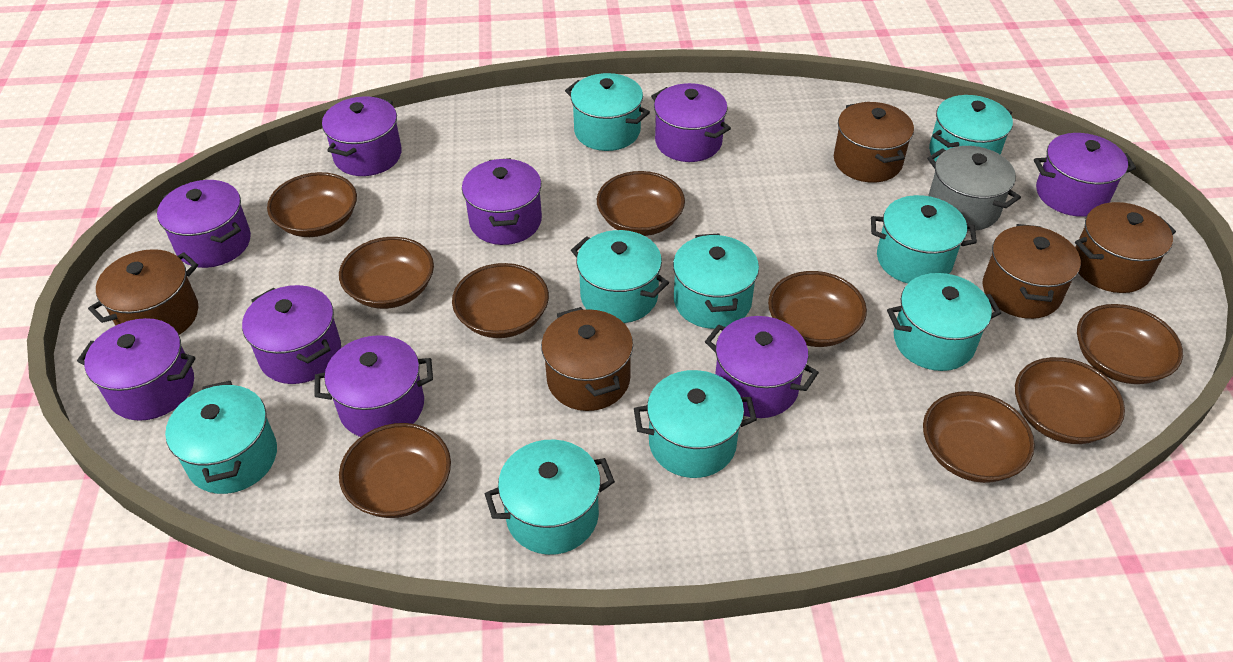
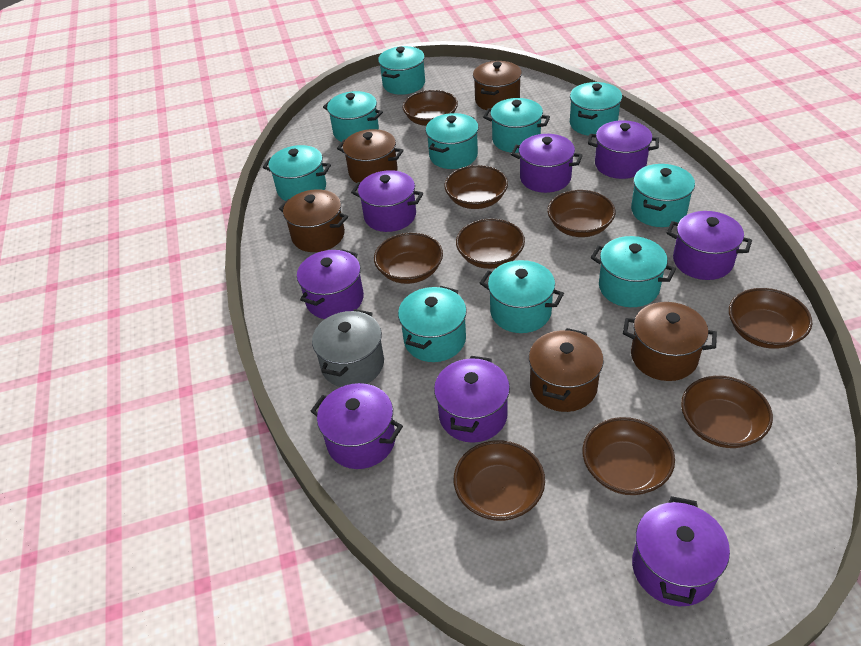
purple pot: [77,318,196,421] [157,180,251,268] [242,285,341,384] [315,335,433,437] [322,96,402,176] [462,158,542,245] [651,83,731,162] [705,316,819,418] [1034,133,1136,217] = 9 -> [297,249,364,319] [311,383,403,469] [351,170,423,232] [434,356,510,443] [511,134,583,193] [588,120,659,179] [632,496,730,606] [667,211,752,280] = 8
turquoise pot: [165,381,277,494] [485,440,615,555] [565,73,650,151] [571,230,669,323] [634,370,757,478] [673,233,759,329] [871,195,977,284] [887,273,1001,371] [929,95,1013,162] = 9 -> [263,145,331,201] [323,91,383,142] [378,46,425,95] [398,286,467,362] [426,113,479,169] [480,260,564,333] [483,98,550,153] [570,82,622,136] [591,236,676,307] [631,164,695,227] = 10

